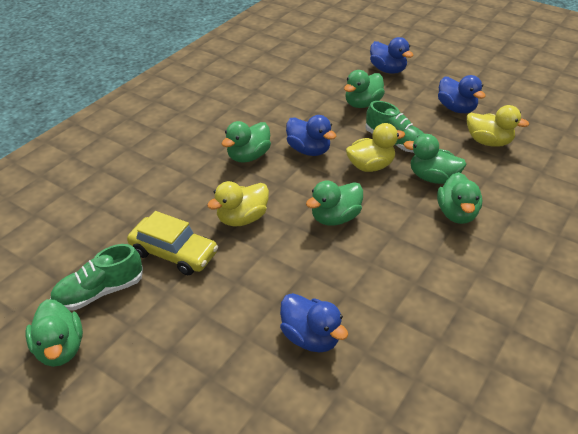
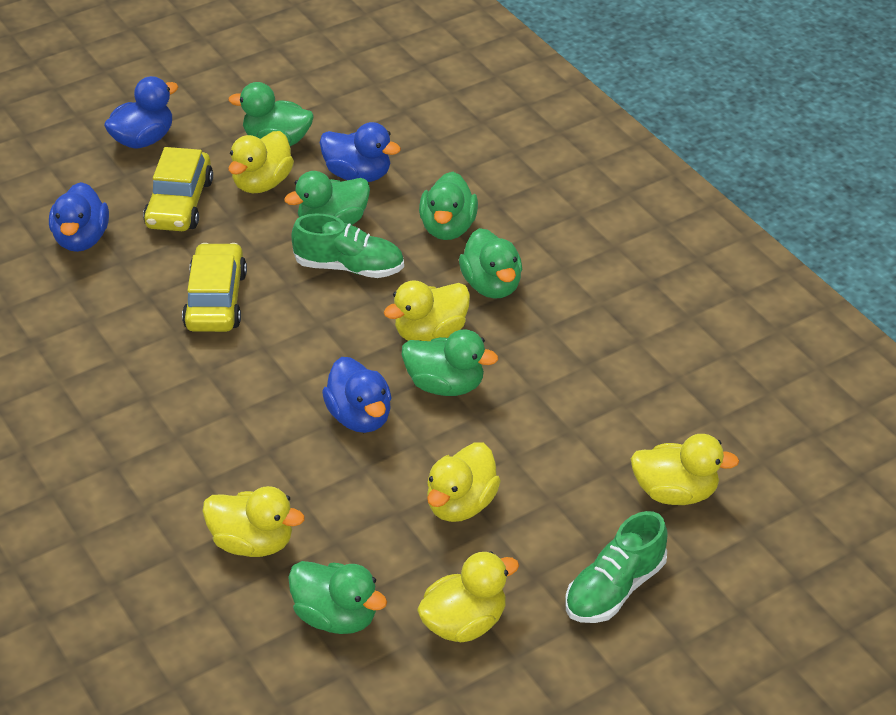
yellow car: [127,211,218,275] = 1 -> [143,147,213,231] [182,243,247,332] = 2
yellow duck: [207,181,269,226] [346,123,405,172] [467,105,529,147] = 3 -> [202,486,305,557] [228,131,294,193] [384,280,470,341] [417,552,519,642] [427,443,501,522] [631,434,740,505] = 6

